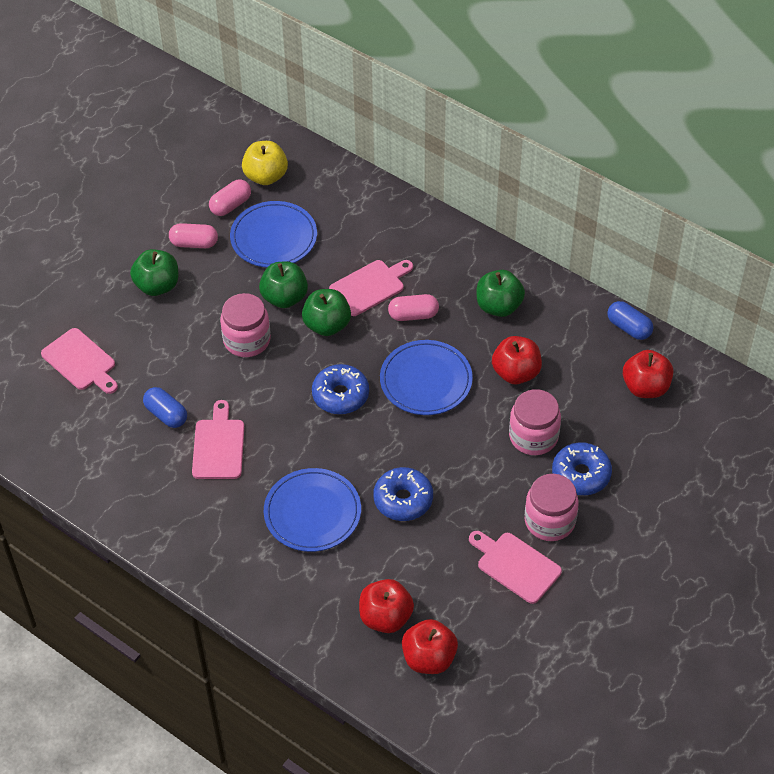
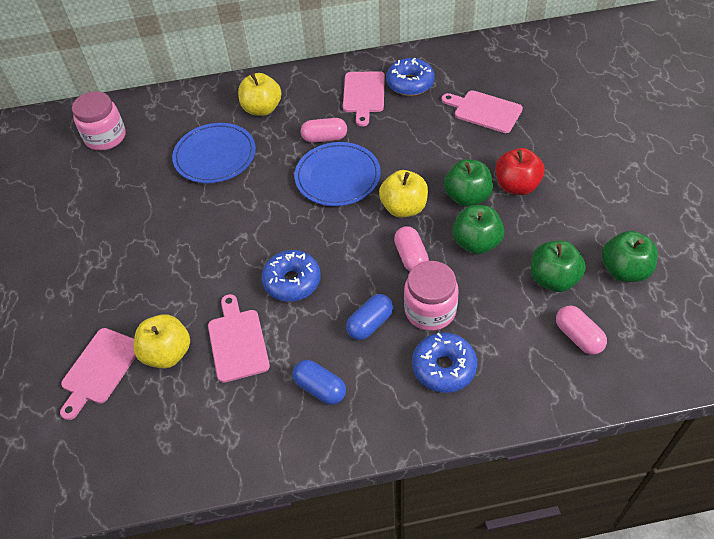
blue plate: [230,201,317,268] [264,468,361,552] [380,340,473,415] = 3 -> [172,123,256,183] [294,142,381,206] = 2
pink jar: [220,293,271,357] [509,389,561,455] [525,474,579,541] = 3 -> [72,91,126,150] [404,261,459,331] = 2
red apple: [359,579,414,633] [402,619,458,674] [492,336,542,384] [623,350,673,398] = 4 -> [496,148,545,195] = 1
yellow apple: [242,141,288,185] = 1 -> [134,314,190,369] [238,73,281,116] [379,170,428,218] = 3

